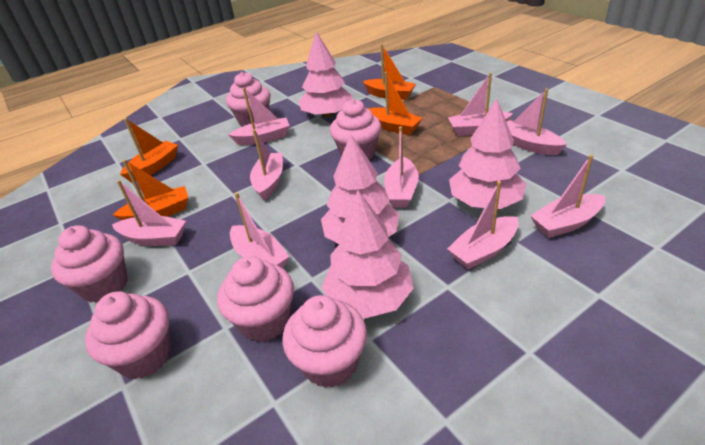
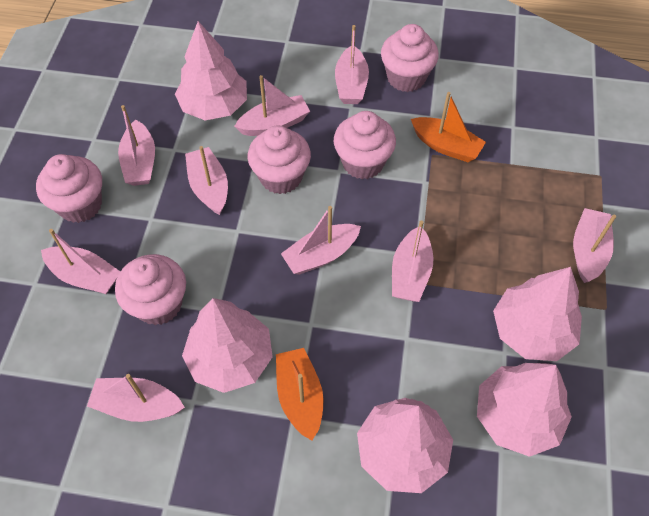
orange boat: [113,160,188,220] [120,118,178,182] [363,44,416,100] [368,72,423,135] = 4 -> [276,348,323,440] [411,92,486,162] = 2
pink cupcake: [51,225,128,303] [85,291,171,379] [217,256,294,342] [226,72,270,127] [282,295,367,388] [330,99,381,160] = 6 -> [36,154,102,223] [115,254,186,325] [248,125,311,194] [334,111,396,179] [381,24,439,92] = 5
pink tree: [299,31,353,118] [321,134,399,244] [322,190,414,319] [449,98,526,209] = 4 -> [175,21,247,120] [182,298,273,393] [357,398,453,493] [477,363,572,457] [493,267,582,361] = 5

